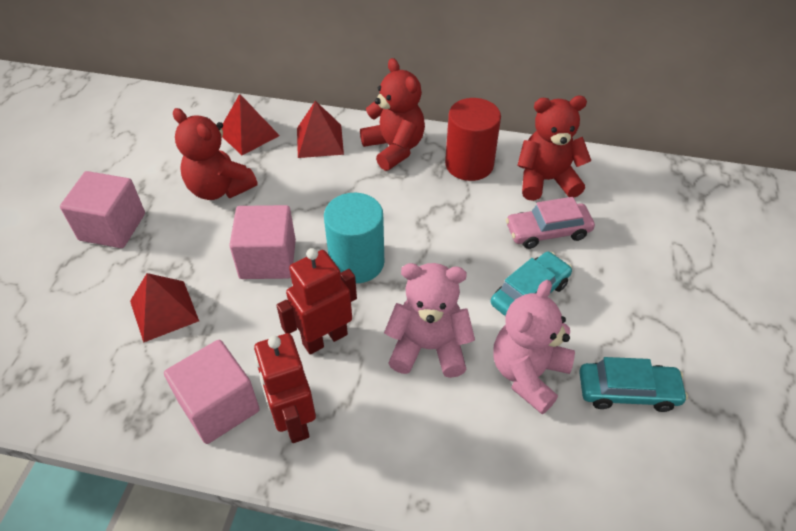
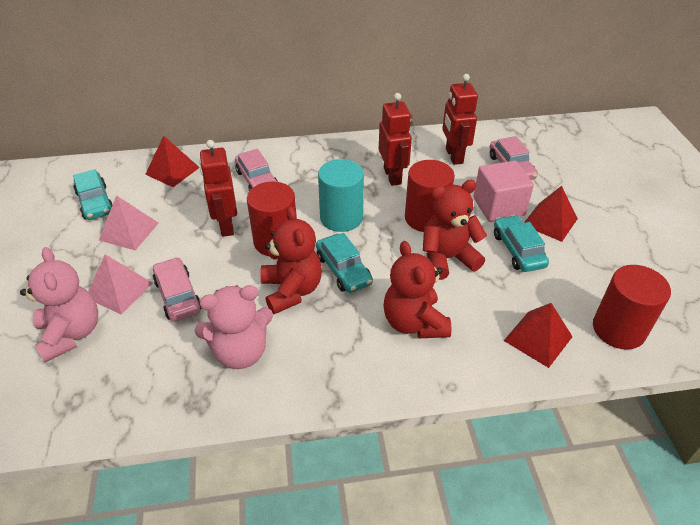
pink car: [506,197,595,249] = 1 -> [153,257,201,322] [235,149,278,191] [490,136,538,180] = 3
pink cube: [60,171,145,248] [164,340,260,444] [229,205,296,279] = 3 -> [473,161,534,222] = 1
pink pyramid: none = 0 -> [88,254,153,315] [99,195,159,250] = 2
red cylinder: [445,98,501,181] = 1 -> [247,182,297,256] [405,160,455,232] [593,265,671,350] = 3
red robot: [254,333,316,443] [276,248,357,354] = 2 -> [199,140,237,237] [379,93,412,186] [442,74,478,165] = 3
turquoise car: [491,252,572,316] [579,357,688,412] = 2 -> [73,169,113,220] [316,233,373,293] [494,215,549,272] = 3

